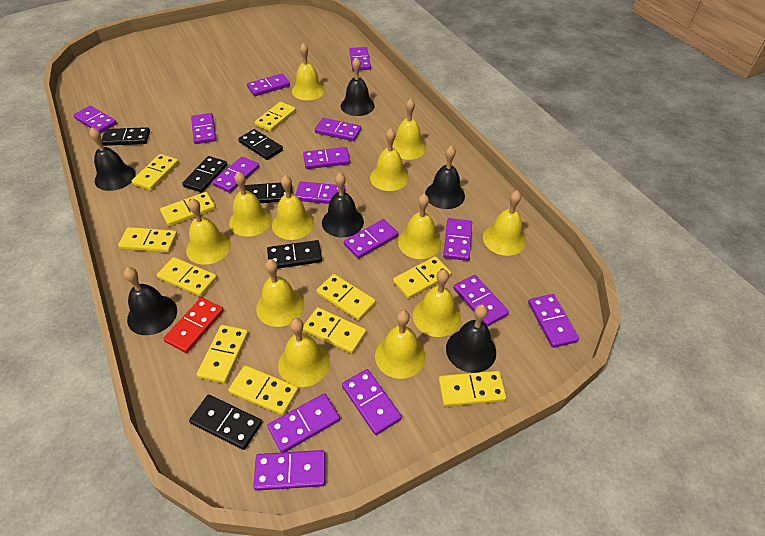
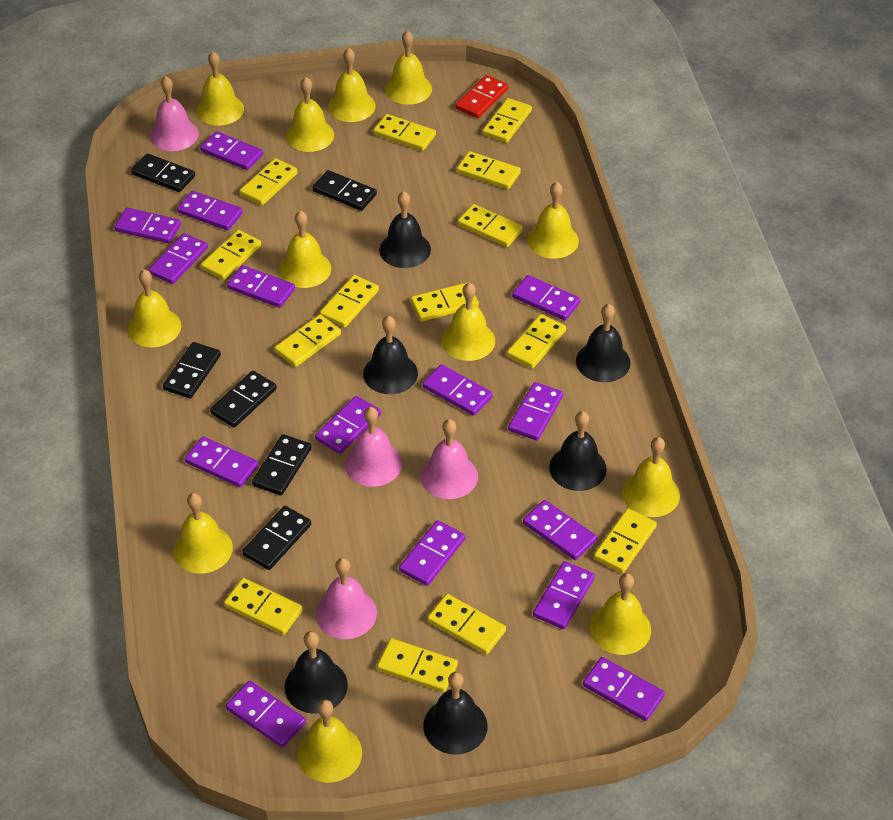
pink bell: none = 0 -> [150,76,199,151] [316,558,377,639] [345,407,402,487] [420,419,478,499] = 4
yellow domino: [118,227,178,253] [132,154,179,190] [157,257,217,297] [160,192,216,226] [197,325,249,384] [228,365,299,415] [255,102,296,132] [303,307,366,354] [316,274,376,320] [393,256,451,299] [439,371,506,407] = 11 -> [201,230,261,280] [224,578,303,635] [240,158,298,205] [274,315,341,367] [320,275,379,328] [373,114,436,151] [377,638,458,692] [411,282,479,322] [427,594,506,655] [457,151,521,189] [458,204,523,247] [482,98,532,143] [507,314,566,369] [594,508,657,573] = 14

